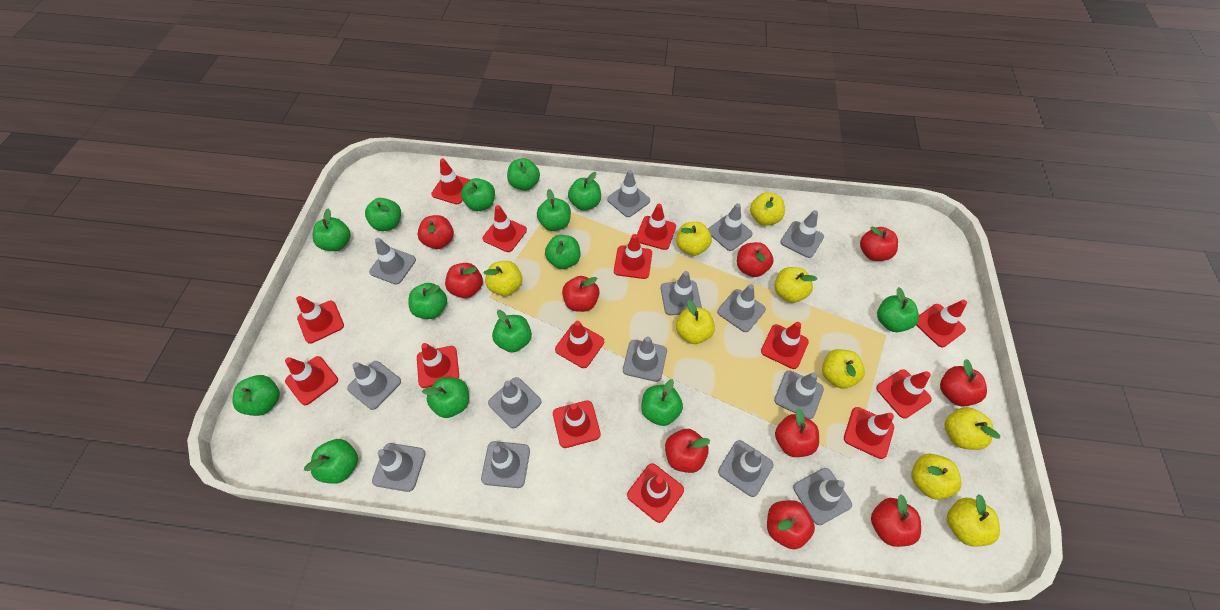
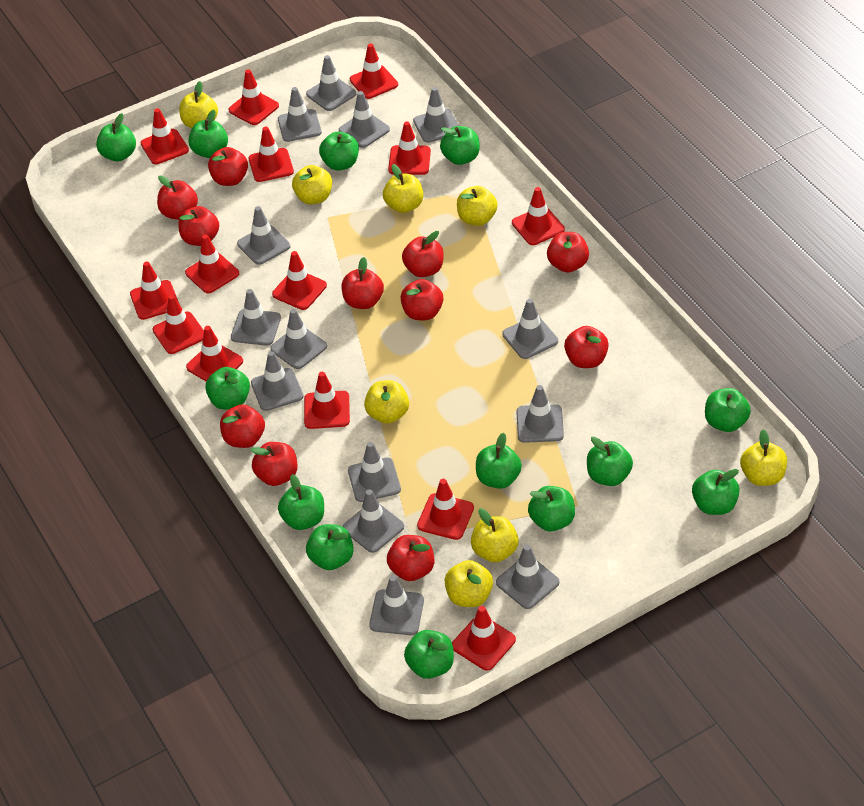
green apple: [233,375,280,416] [304,439,358,484] [313,208,351,251] [365,198,401,231] [408,283,447,319] [422,377,469,418] [461,178,495,211] [492,310,532,352] [507,158,540,191] [537,189,571,231] [545,235,580,269] [568,172,601,211] [641,379,683,426] [877,287,919,332] = 14 -> [96,113,136,161] [189,110,228,158] [205,367,250,410] [278,474,324,530] [306,524,354,570] [319,132,359,171] [404,630,454,679] [440,126,480,165] [476,433,522,489] [528,486,575,531] [587,437,633,486] [692,469,740,515] [705,388,751,432] = 13
red apple: [418,215,454,249] [445,263,483,298] [562,276,600,312] [665,429,710,473] [737,242,774,277] [767,500,815,549] [775,408,819,457] [860,226,898,261] [871,495,921,547] [940,359,987,407] = 10 -> [157,175,198,220] [178,206,219,246] [208,147,248,186] [220,404,265,448] [250,442,297,486] [341,257,384,309] [387,535,434,581] [401,279,443,320] [402,231,444,277] [547,232,589,273] [564,326,609,368] = 11
yellow apple: [483,261,522,296] [676,222,712,256] [676,300,715,344] [750,192,785,226] [774,267,817,303] [822,349,865,389] [911,454,962,500] [944,407,1000,450] [947,494,1000,547] = 9 -> [180,81,218,128] [292,165,332,204] [364,380,409,424] [383,164,423,213] [445,560,493,607] [457,186,498,226] [471,508,519,563] [740,429,787,486] = 8

